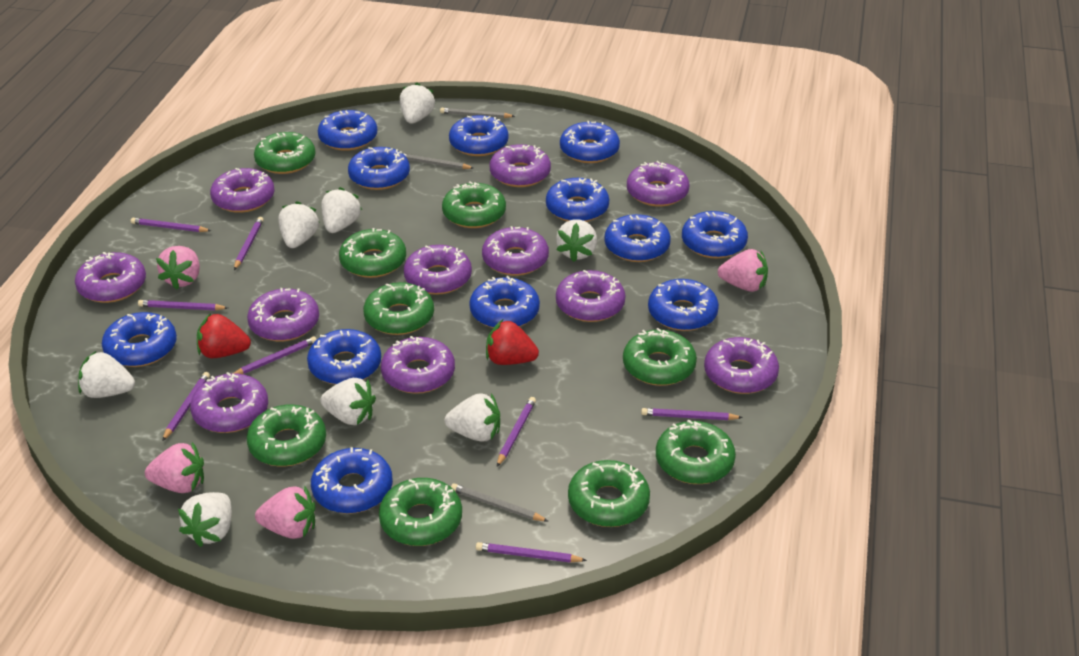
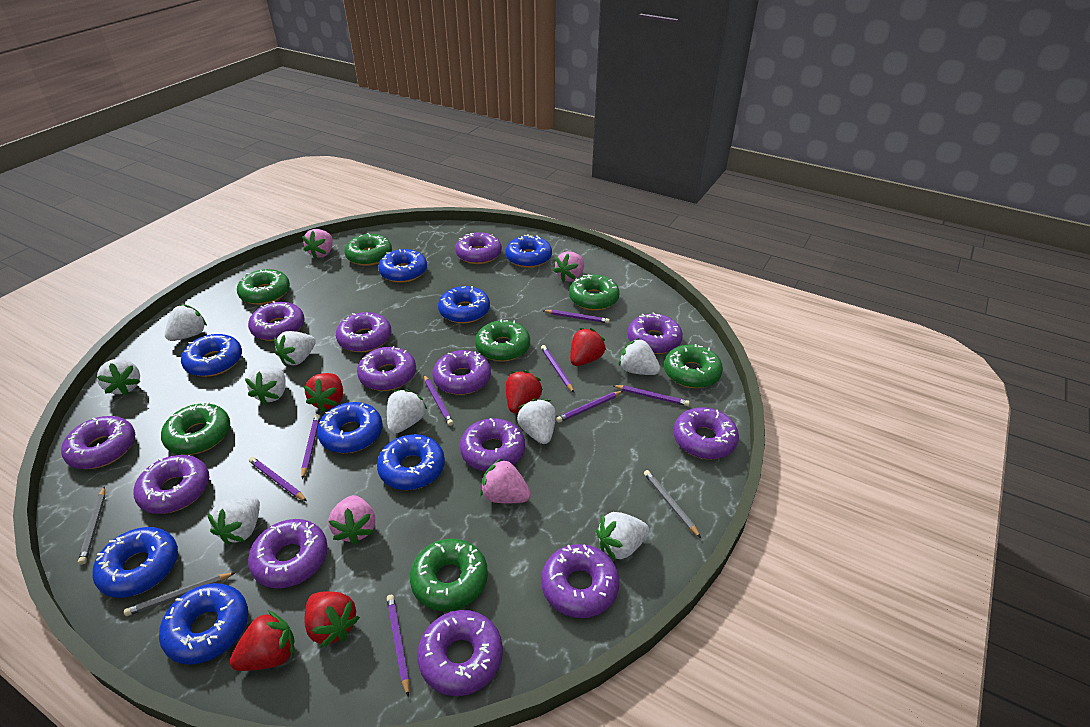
blue donut: [102,312,177,367] [307,329,381,385] [311,447,393,514] [318,110,377,151] [348,147,410,190] [449,115,509,156] [469,276,540,328] [546,178,609,222] [560,121,620,163] [604,214,671,262] [648,279,719,331] [682,211,748,258] = 12 -> [92,527,178,598] [159,583,248,665] [181,334,242,377] [317,402,383,453] [377,434,445,490] [378,249,427,283] [438,286,490,323] [505,234,552,268] = 8
green donut: [247,405,326,466] [254,132,316,174] [339,228,406,278] [363,282,434,335] [379,478,462,546] [442,181,506,228] [568,460,650,527] [623,328,697,386] [656,419,736,484] = 9 -> [161,402,230,455] [237,269,290,305] [345,233,392,266] [410,538,488,612] [475,320,530,361] [569,274,620,311] [664,344,723,388] = 7
purple donut: [75,252,146,303] [190,372,268,433] [210,168,275,213] [247,288,319,341] [381,336,455,394] [404,245,472,295] [482,226,549,276] [490,144,551,187] [556,270,626,322] [627,161,690,207] [704,337,779,394] = 11 -> [61,416,135,469] [133,455,209,514] [248,301,305,341] [248,519,328,589] [336,312,391,352] [357,346,416,391] [417,610,503,696] [432,350,491,395] [455,232,502,264] [460,418,525,472] [541,544,620,618] [627,312,683,354] [673,407,739,459] = 13
red strawberry: [197,313,251,358] [486,320,539,365] = 2 -> [230,610,295,671] [304,373,343,412] [305,591,360,648] [506,370,543,413] [570,328,607,366] = 5
white strawberry: [78,351,135,398] [178,492,232,547] [278,201,320,248] [320,378,376,425] [321,187,362,233] [400,83,435,124] [445,393,500,442] [556,219,597,262] = 8 -> [97,359,141,395] [165,305,207,341] [207,496,260,545] [245,366,285,405] [274,331,316,366] [387,389,427,434] [517,399,556,444] [596,512,649,561] [619,338,660,375] = 9

